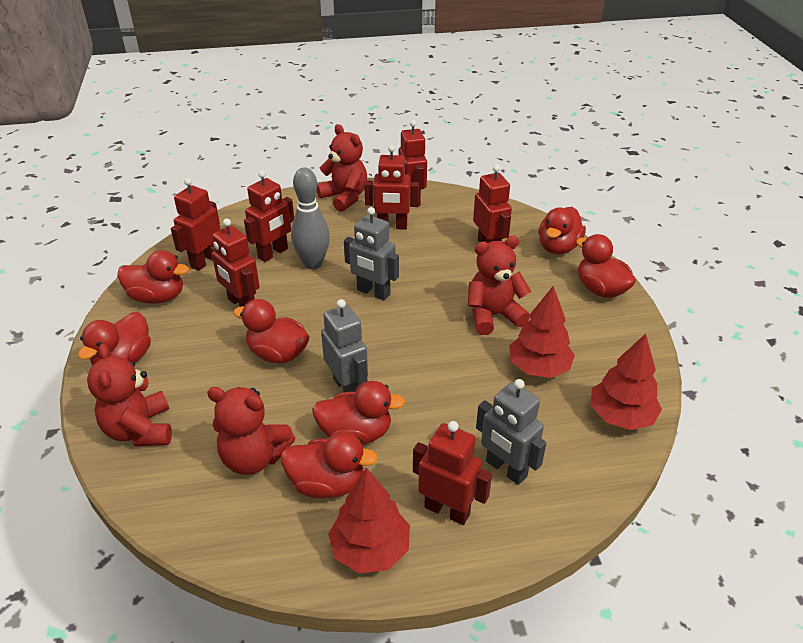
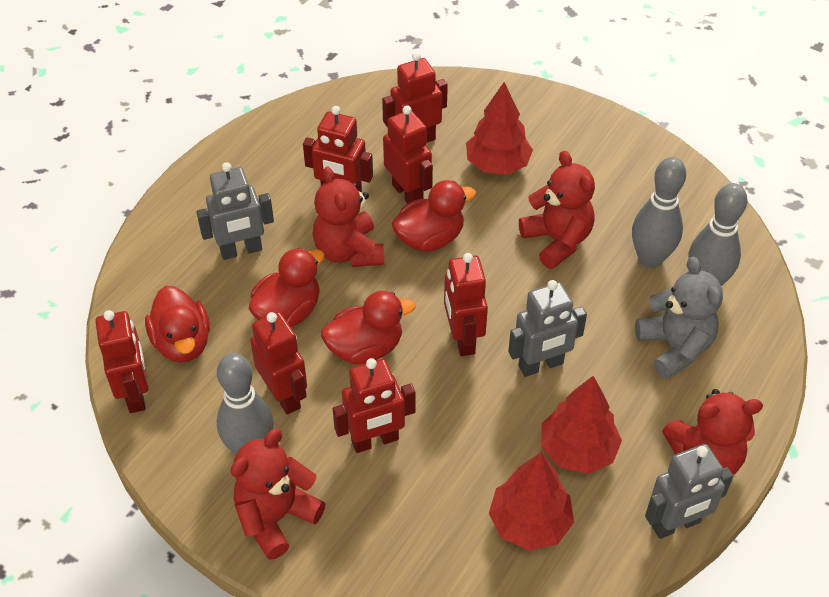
grey bowling pin: [291,167,330,269] = 1 -> [217,353,274,454] [632,157,686,268] [688,183,747,286] = 3
grey teddy bear: none = 0 -> [635,256,723,379] = 1
red duck: [78,312,151,365] [117,250,189,304] [233,299,309,364] [281,432,378,498] [312,381,406,445] [538,207,586,254] [576,234,636,298] = 7 -> [145,286,210,363] [249,248,325,327] [321,291,416,365] [391,180,476,251] = 4

